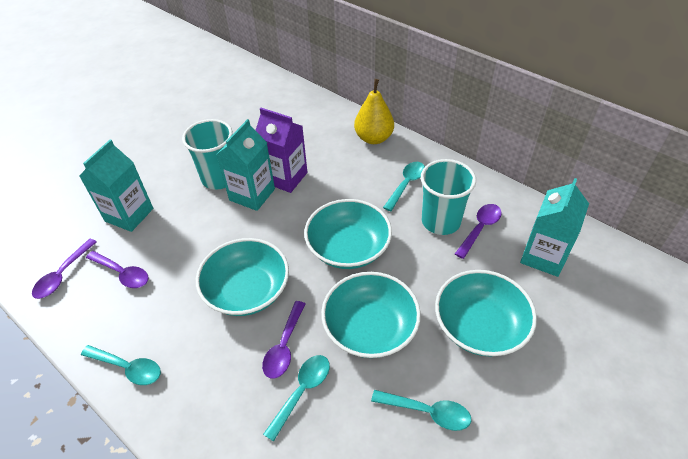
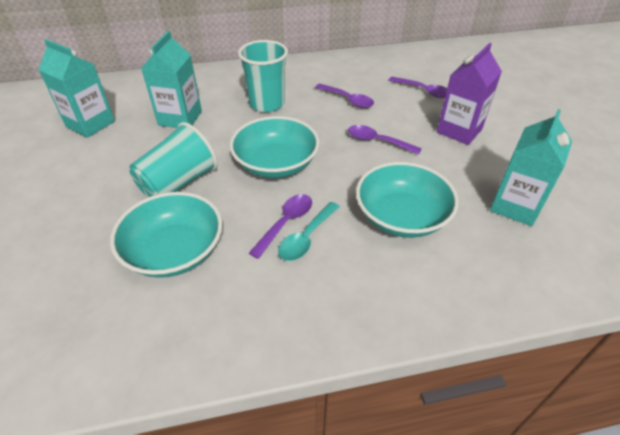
turquoise bowl: [196,238,289,316] [304,199,392,269] [321,272,421,358] [435,270,537,357] = 4 -> [110,192,223,278] [230,116,319,178] [356,162,459,238] = 3
turquoise spoon: [81,345,161,385] [263,355,330,442] [371,390,471,431] [383,162,425,211] = 4 -> [278,202,340,261] = 1
yellow pear: [354,79,394,144] = 1 -> none = 0

